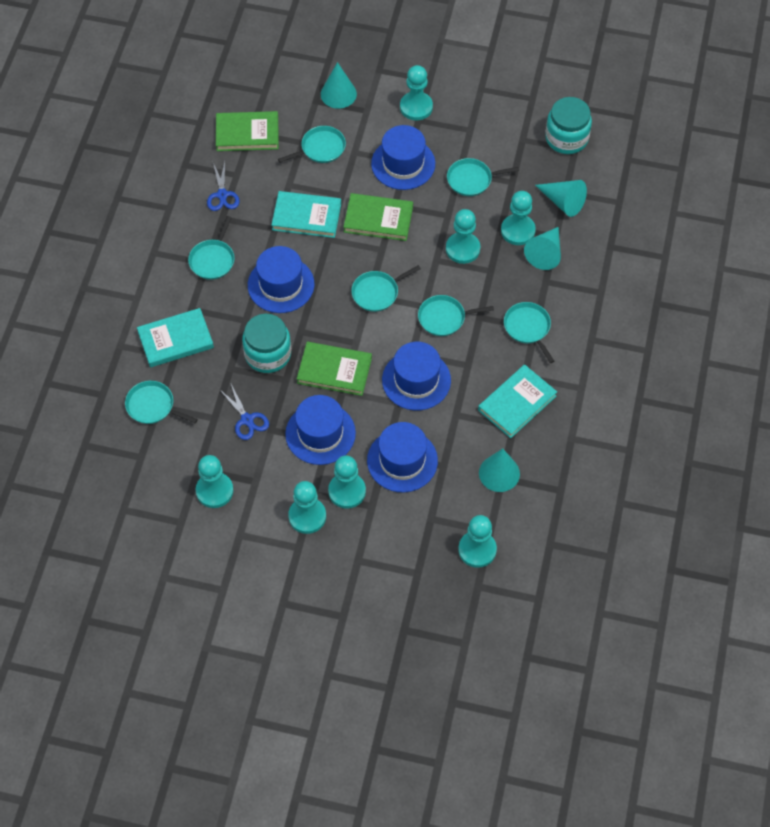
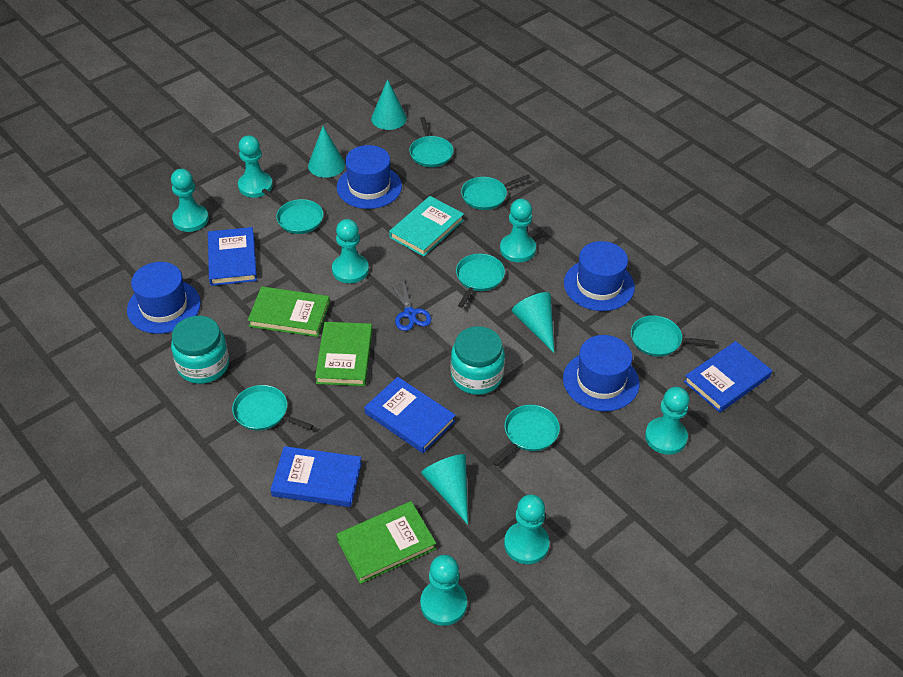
blue book: none = 0 -> [208,227,257,286] [270,446,362,507] [365,377,456,453] [684,341,772,413] = 4
blue hat: [248,246,314,313] [285,395,356,465] [367,422,438,492] [371,125,435,190] [382,342,451,410] = 5 -> [127,262,201,334] [337,145,402,209] [563,335,639,412] [564,241,635,311] = 4
blue scissors: [207,162,239,211] [219,382,269,440] = 2 -> [391,280,431,331] = 1
turquoise book: [137,308,214,367] [271,191,341,238] [478,364,557,438] = 3 -> [389,196,464,257] = 1

